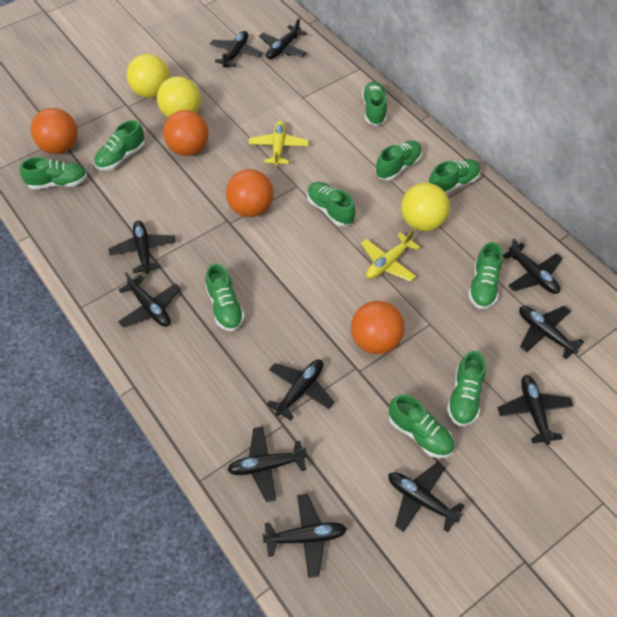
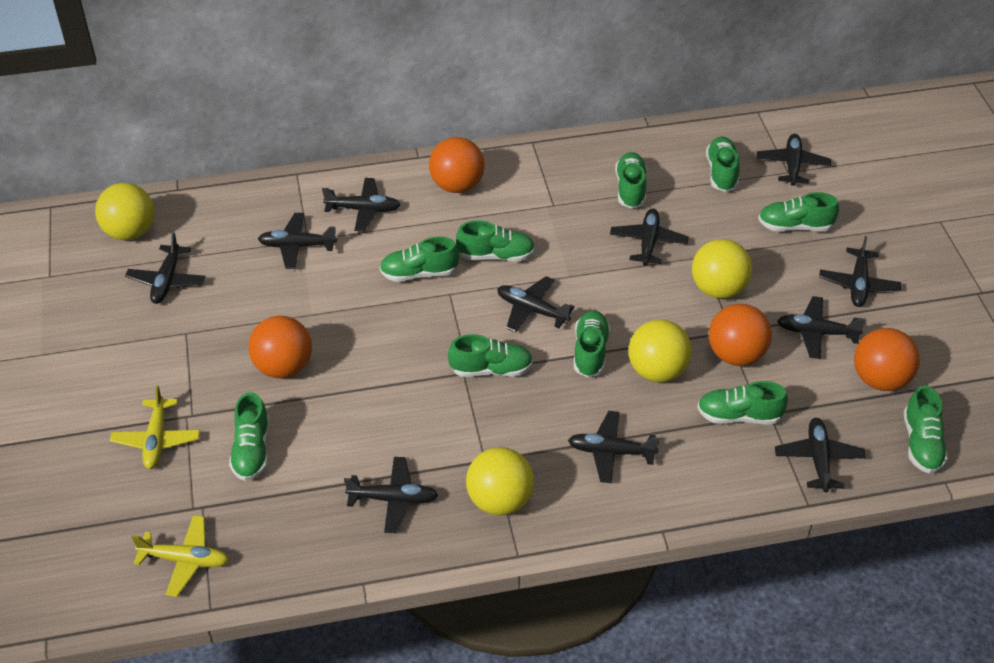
yellow ball: [127,54,170,98] [157,76,201,118] [401,183,450,231] = 3 -> [95,183,155,240] [466,447,534,516] [628,319,692,382] [692,239,752,299] = 4

